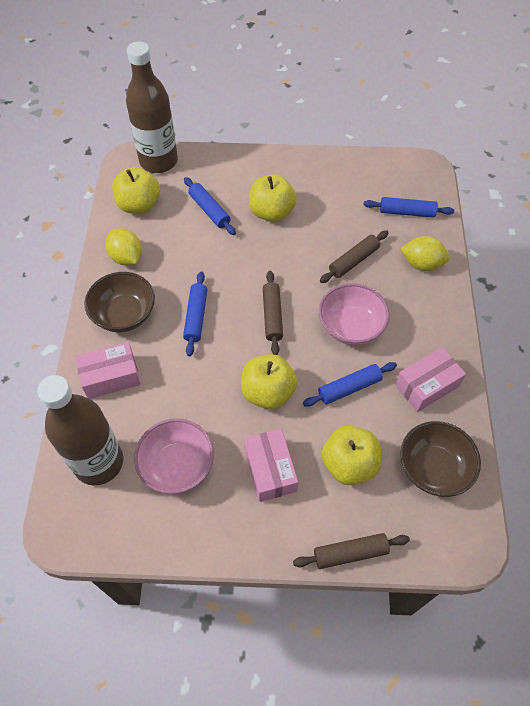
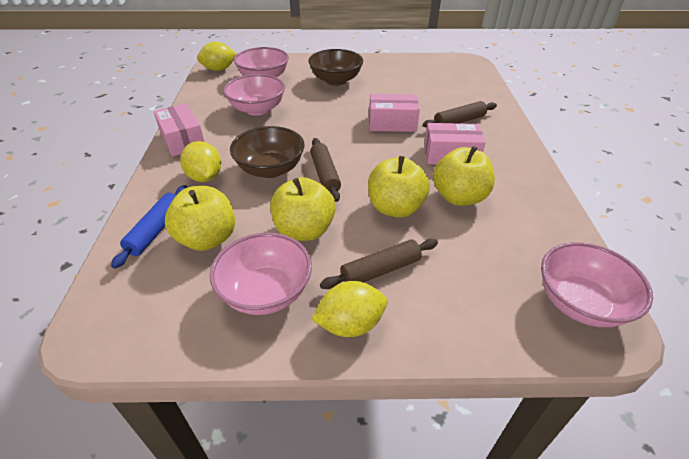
blue rolling pin: [183,272,208,356] [184,177,236,235] [303,362,397,407] [364,197,454,218] = 4 -> [111,185,188,269] = 1
brown bottle: [37,375,123,485] [126,41,178,173] = 2 -> none = 0
pink bowl: [134,419,214,494] [319,283,389,345] = 2 -> [210,233,312,315] [223,74,285,116] [234,47,289,77] [541,242,653,327] = 4
yellow lemon: [105,228,142,266] [400,236,450,271] = 2 -> [180,141,221,182] [197,42,237,71] [311,281,387,337] = 3

